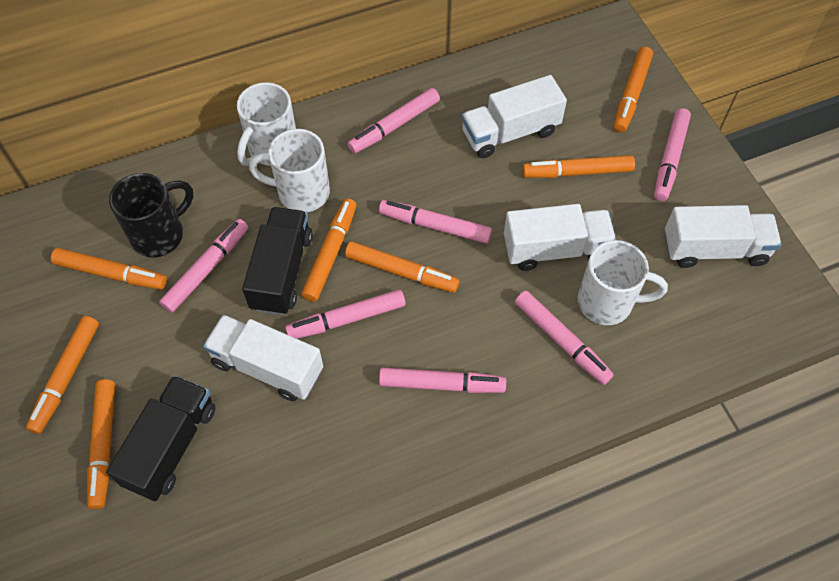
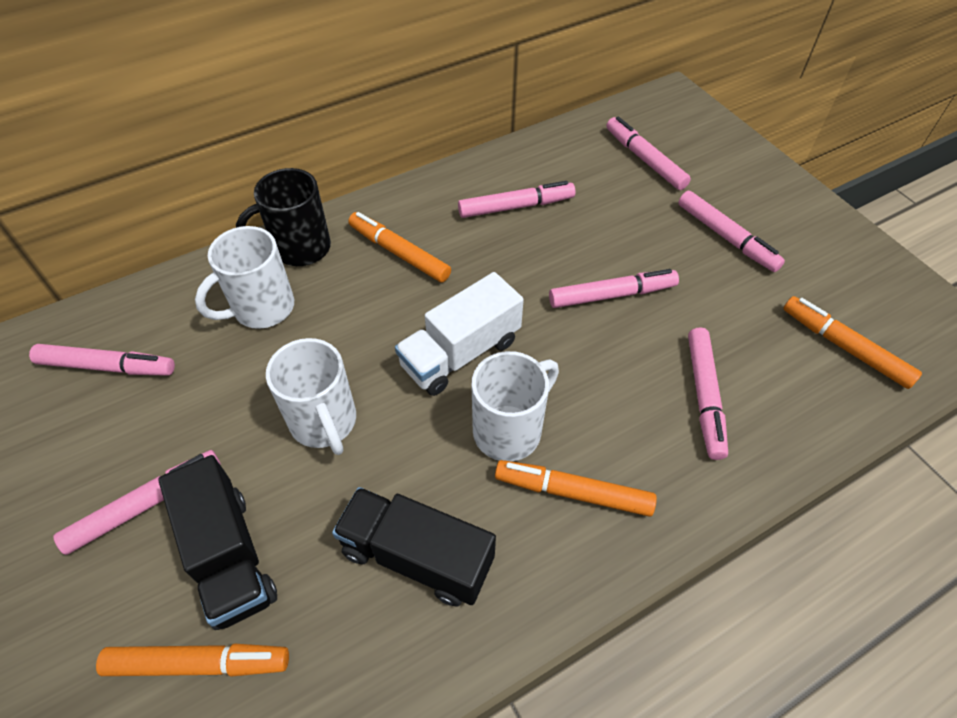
orange marker: [26,316,99,434] [51,248,167,290] [87,379,115,509] [301,198,357,302] [345,241,459,293] [522,155,635,178] [614,47,653,132] = 7 -> [96,643,289,677] [348,212,451,282] [495,460,657,517] [783,296,922,389] = 4
white truck: [203,315,323,401] [461,75,567,158] [504,204,616,271] [665,205,782,268] = 4 -> [395,272,524,396] = 1

